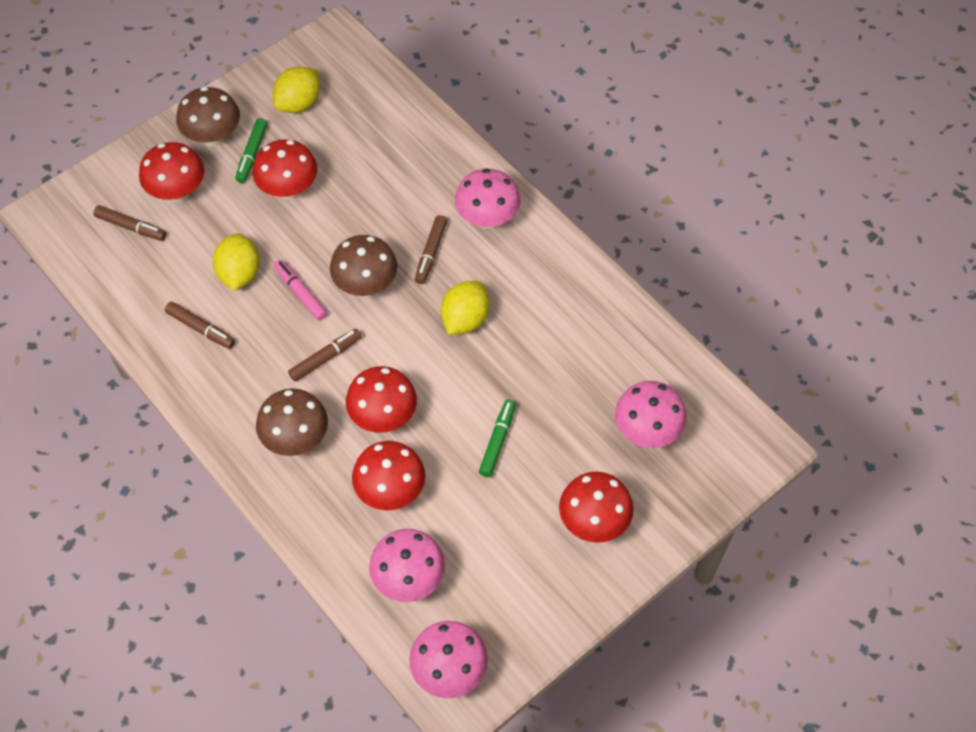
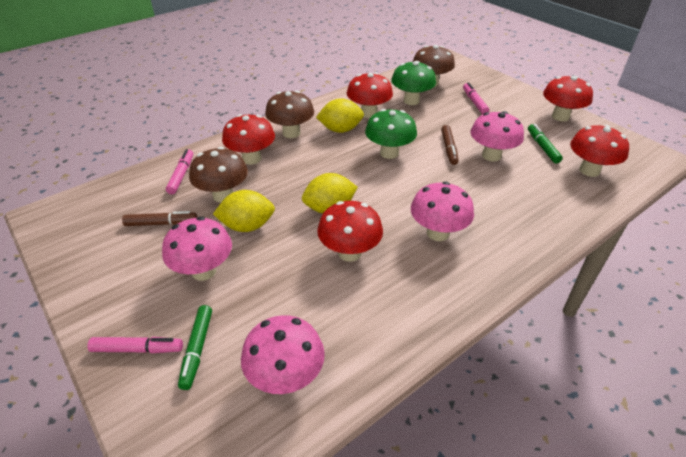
brown marker: [93,205,166,241] [165,302,235,349] [288,329,362,381] [415,215,447,284] = 4 -> [122,211,197,226] [441,125,459,165] = 2
green mushroom: none = 0 -> [365,109,417,159] [391,61,436,105] = 2
pink marker: [274,260,327,321] = 1 -> [88,337,183,353] [166,149,193,194] [463,82,489,114] = 3

